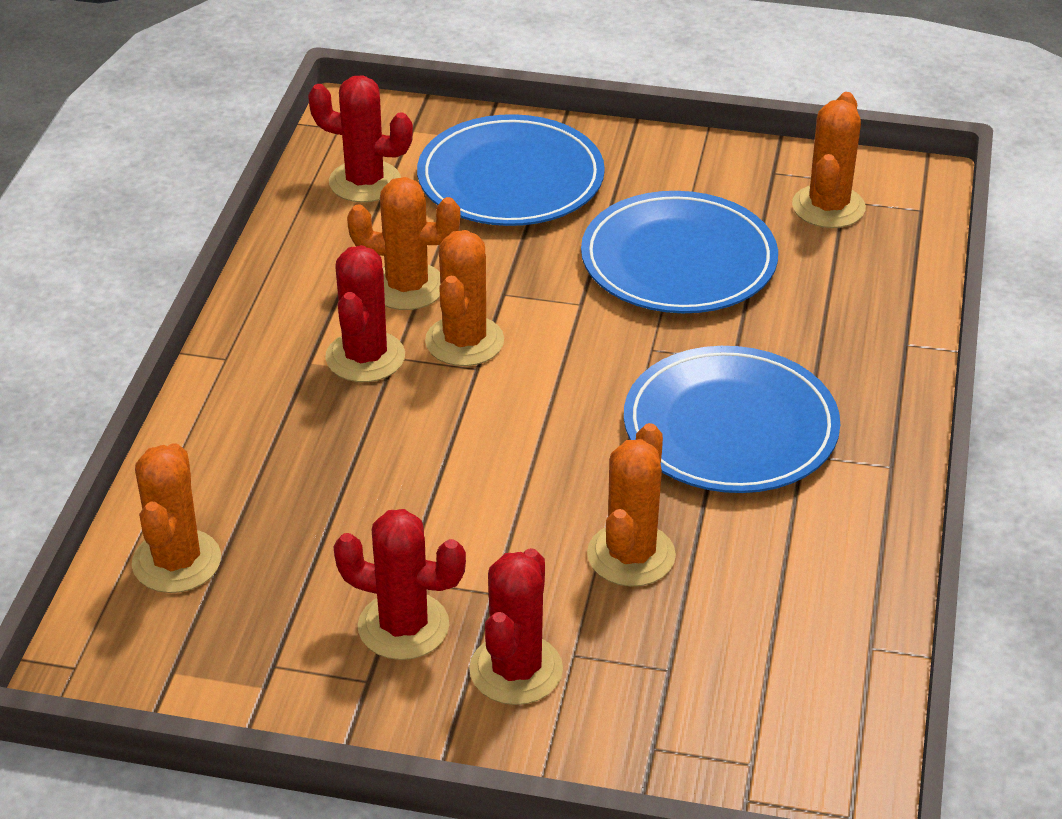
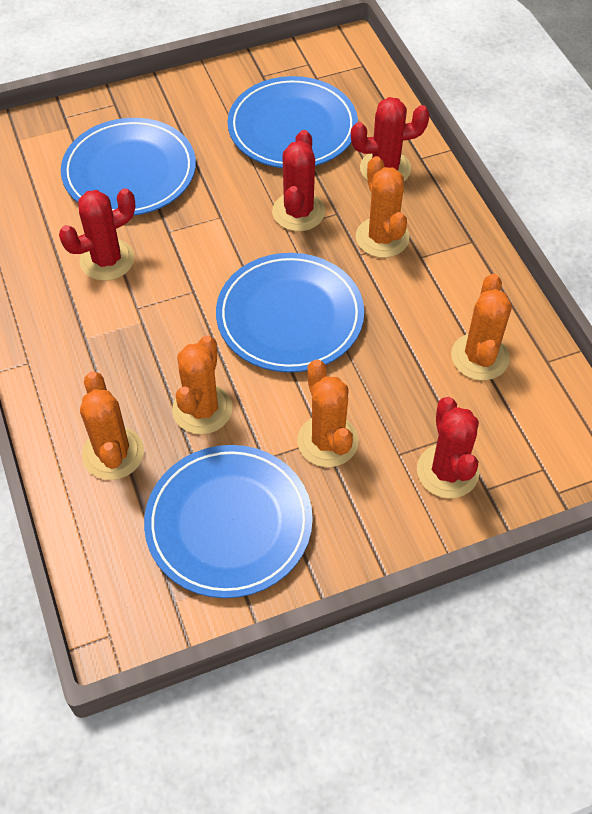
blue plate: [417,114,605,226] [581,191,778,313] [624,346,840,493] = 3 -> [61,118,196,216] [144,445,313,598] [216,253,364,372] [228,76,358,168] = 4

